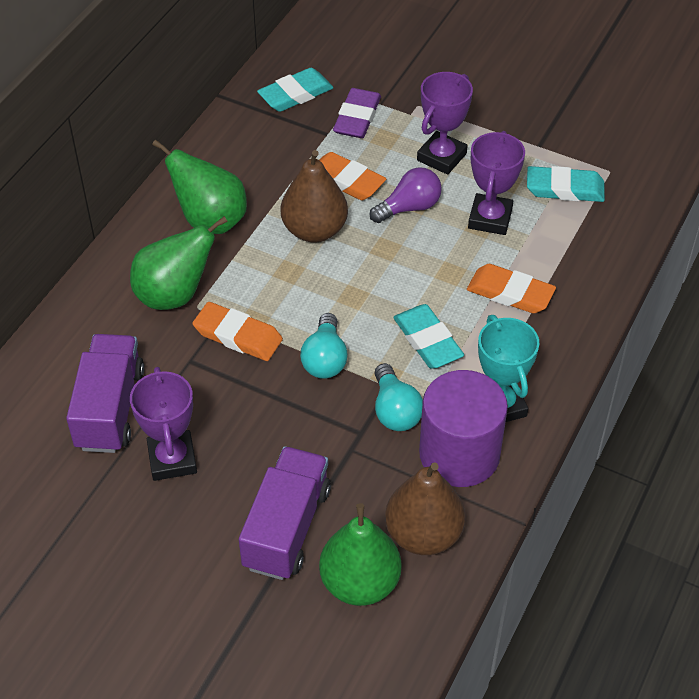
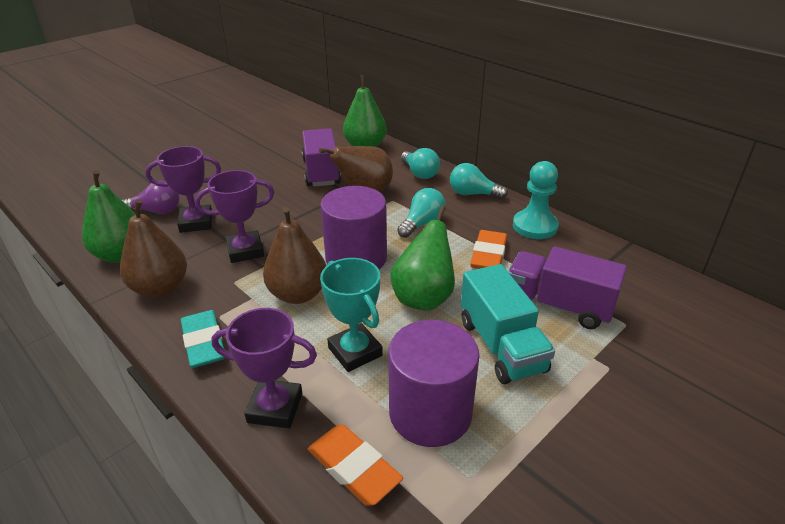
brown pear: [281,150,348,242] [385,462,465,555] = 2 -> [120,199,187,298] [263,207,326,304] [319,146,393,192] = 3
orange eraser: [192,302,283,361] [319,152,387,200] [467,264,556,313] = 3 -> [308,424,403,506] [470,230,507,269] = 2
purple cylinder: [419,370,508,487] = 1 -> [320,186,387,270] [388,320,479,447] = 2
purple eraser: [333,88,381,138] = 1 -> none = 0
turquoise eraser: [257,68,334,112] [393,304,464,369] [527,166,605,202] = 3 -> [181,310,225,368] = 1
turquoise light bulb: [300,313,348,379] [374,363,423,431] = 2 -> [397,188,446,238] [401,148,440,179] [450,163,508,199] = 3
turquoise pawn: none = 0 -> [513,161,559,239] = 1
turquoise truck: none = 0 -> [461,264,555,384] = 1

